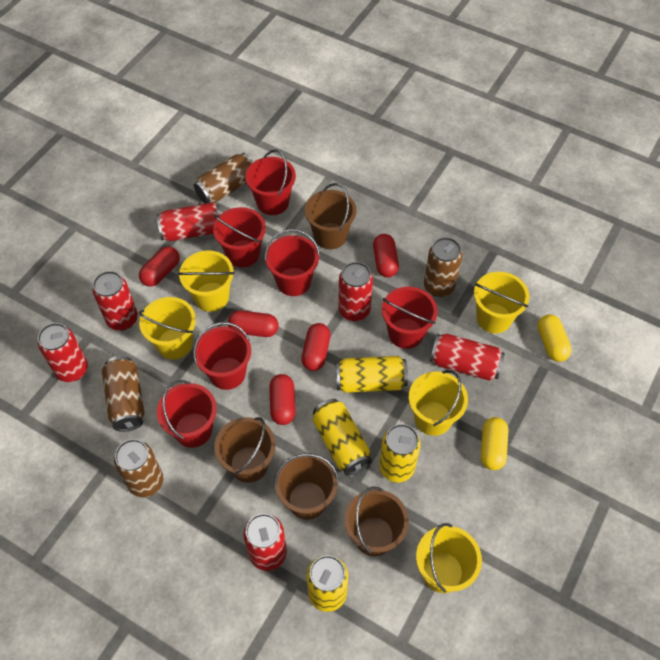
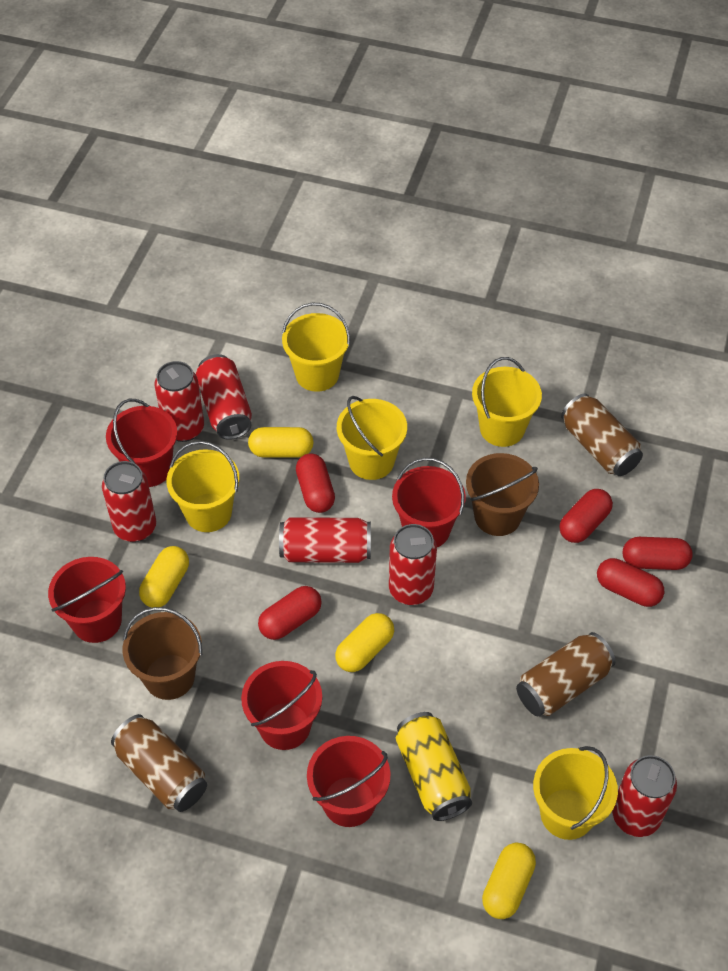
brown bucket: [214,417,276,483] [274,453,339,520] [305,183,356,249] [345,487,409,556] = 4 -> [123,607,202,700] [466,453,539,536] = 2
brown can: [102,356,145,432] [114,439,163,497] [194,153,253,204] [424,237,462,297] = 4 -> [111,714,207,812] [516,632,615,716] [561,393,643,476] = 3
red bucket: [157,380,217,448] [193,322,251,390] [213,207,266,267] [245,149,296,215] [264,229,320,296] [382,287,437,349] = 6 -> [48,557,126,643] [106,399,178,487] [241,661,322,750] [307,736,390,827] [392,458,466,547] = 5
yellow can: [307,555,348,612] [312,399,372,476] [336,356,408,393] [379,424,421,483] = 4 -> [396,712,472,821] = 1
yellow capsule: [481,417,508,470] [538,314,572,362] = 2 -> [139,546,189,608] [248,427,314,457] [335,613,394,672] [482,843,536,919] = 4

